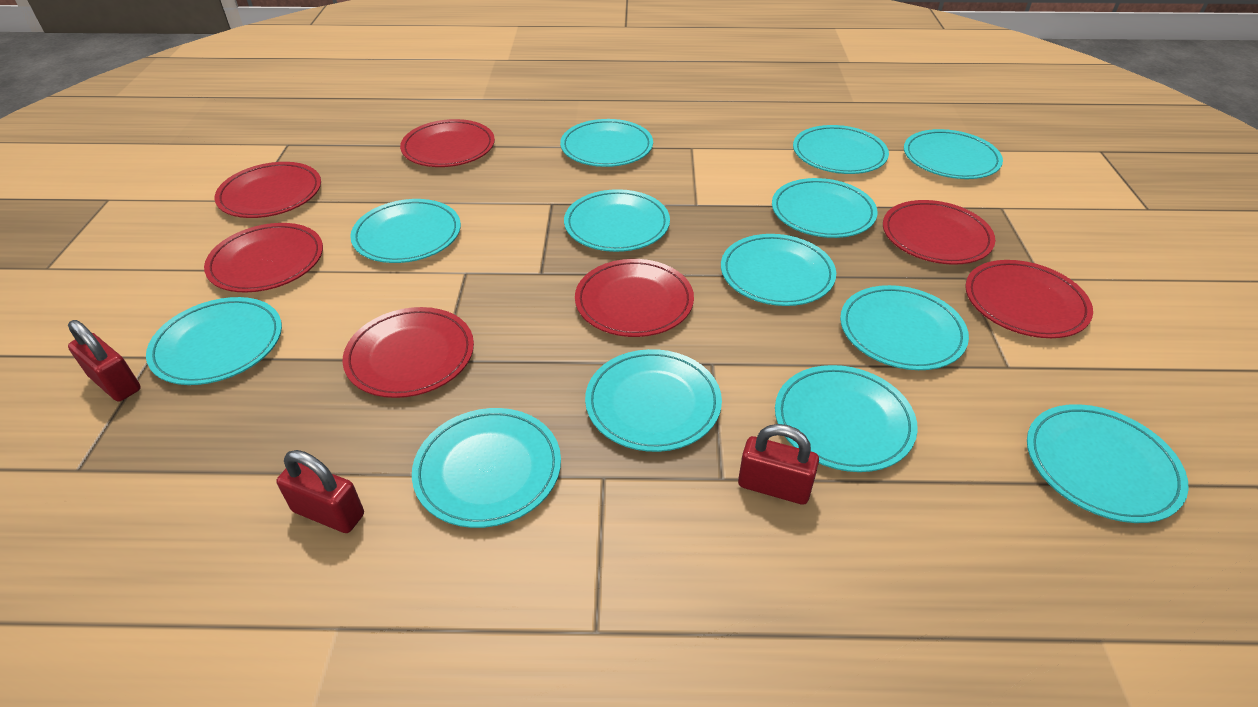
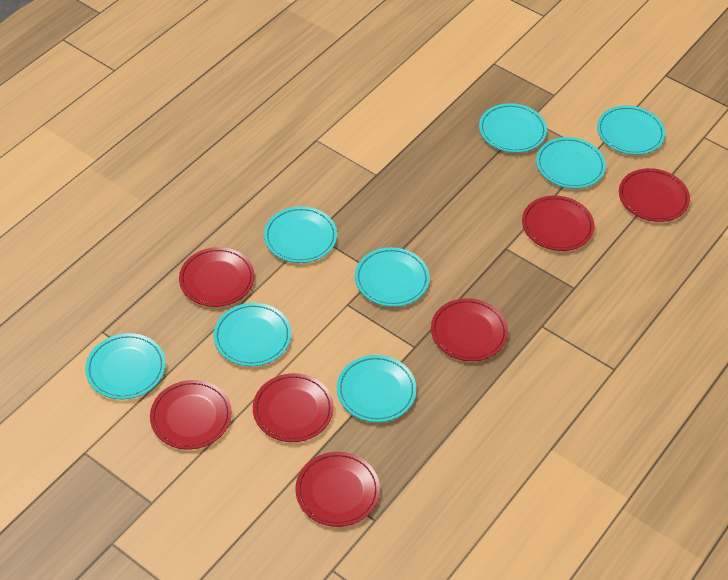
red padlock: [68,320,141,402] [276,450,364,533] [738,424,819,505] = 3 -> none = 0
turquoise plate: [146,297,282,385] [350,199,461,263] [412,408,561,528] [560,119,653,167] [564,189,670,252] [585,349,722,452] [721,234,836,306] [772,178,878,238] [775,365,918,472] [793,125,889,174] [840,285,969,370] [904,129,1003,179] [1027,404,1189,523] = 13 -> [85,333,165,399] [213,303,291,366] [264,206,337,263] [337,355,417,422] [355,247,430,307] [479,103,547,153] [536,137,606,189] [597,106,665,155] = 8

